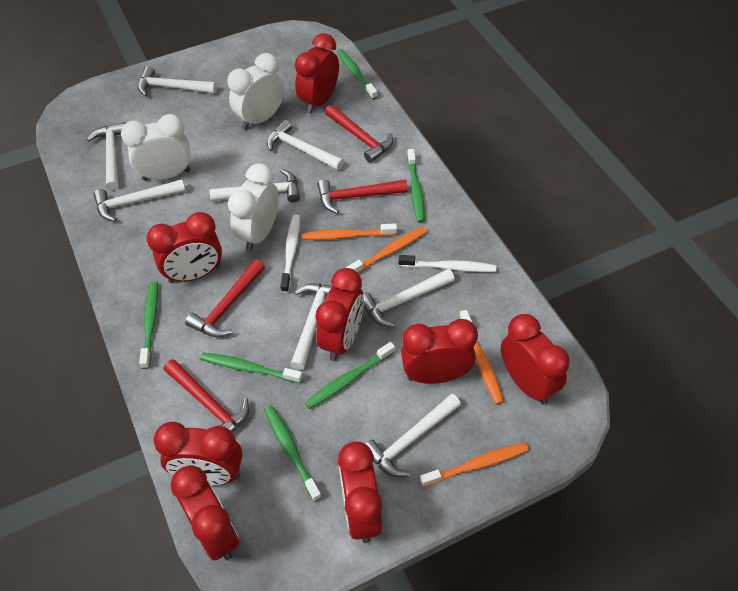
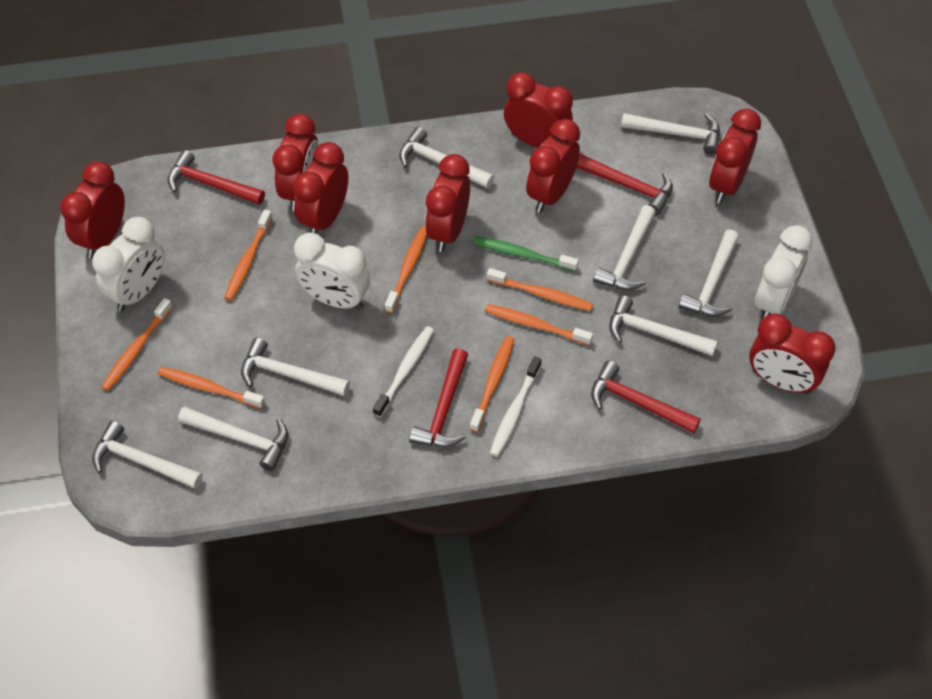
green toothbrush: [139,281,158,369] [200,352,303,383] [264,406,322,502] [305,342,395,409] [337,49,377,100] [407,149,425,223] = 6 -> [473,236,579,271] = 1
orange toothbrush: [302,223,397,240] [346,227,427,273] [420,442,529,487] [459,310,504,404] = 4 -> [101,298,172,391] [158,367,265,409] [224,210,273,301] [385,226,427,313] [470,336,514,432] [485,304,593,345] [487,268,593,311] = 7

